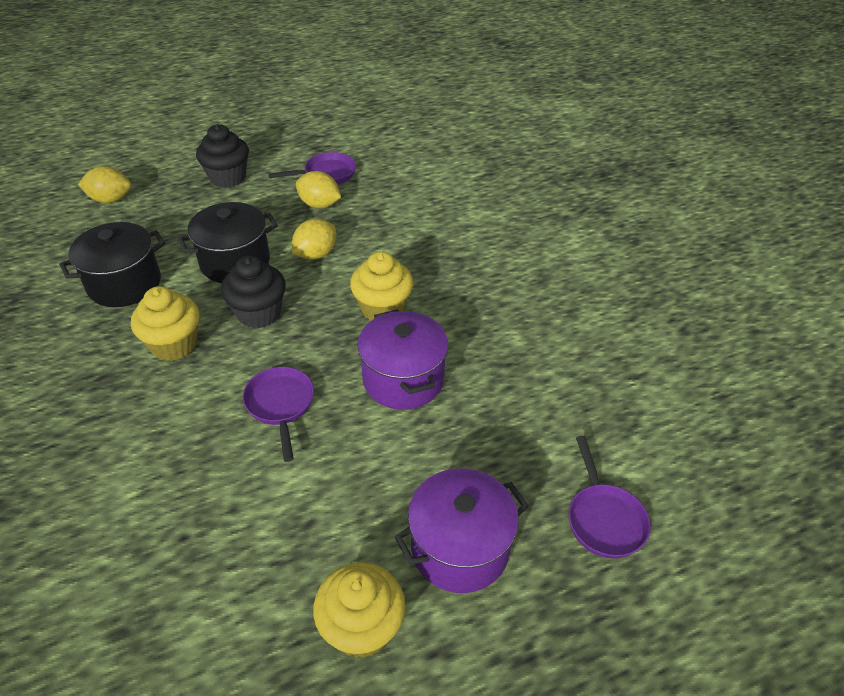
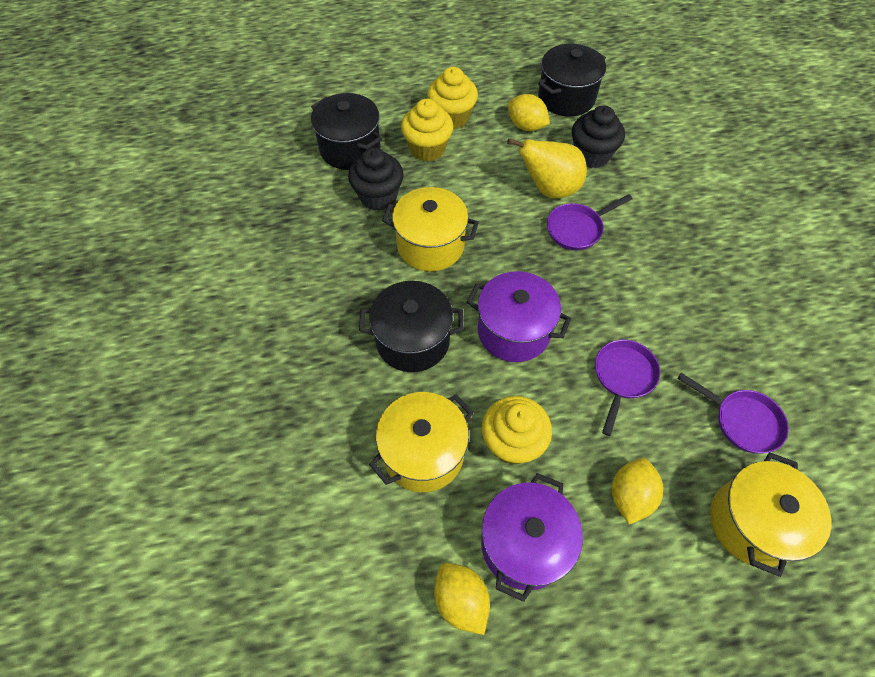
black pot: [59,222,165,307] [178,202,278,283] = 2 -> [311,93,382,170] [359,281,463,372] [538,44,606,116] = 3
yellow pear: none = 0 -> [507,138,587,199] = 1
yellow pot: none = 0 -> [369,392,474,492] [382,187,479,271] [710,452,831,577] = 3

